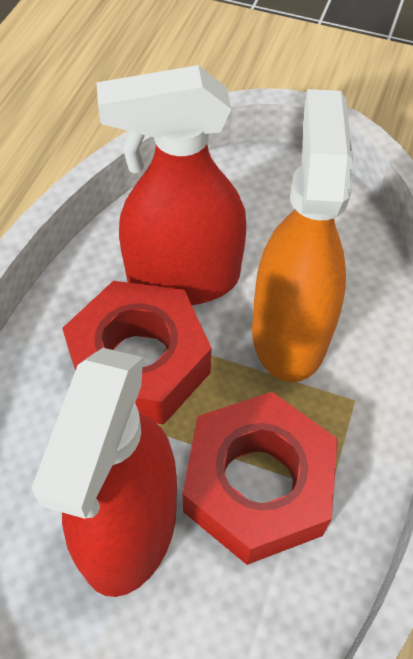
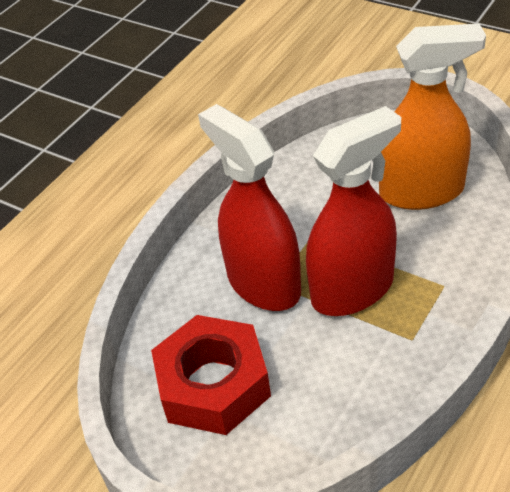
red nut: [62,281,212,424] [182,392,338,565] = 2 -> [151,315,271,435] = 1

